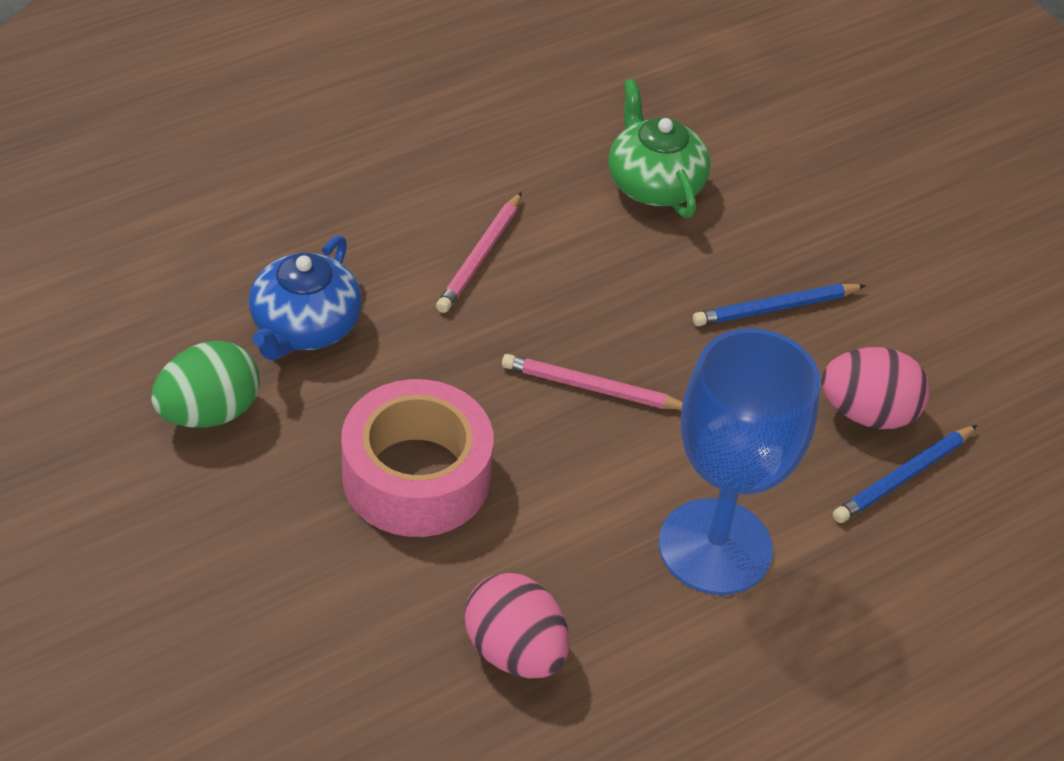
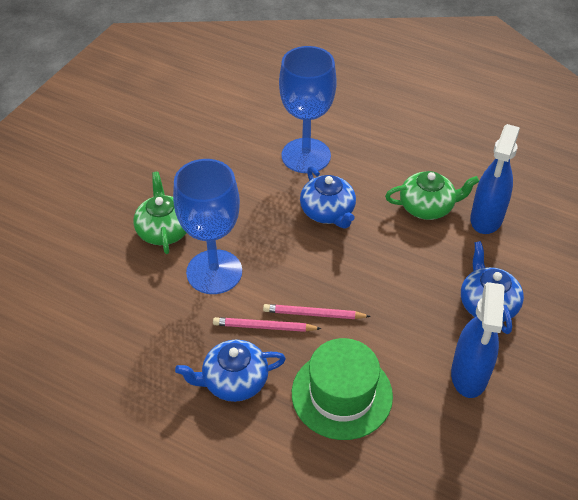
blue goblet: [659,328,820,595] = 1 -> [173,159,242,294] [279,46,337,173] = 2
blue pencil: [693,284,866,326] [833,425,977,523] = 2 -> none = 0
blue spray bottle: none = 0 -> [451,282,505,398] [470,124,520,234] = 2
blue teapot: [249,235,362,360] = 1 -> [175,340,286,402] [300,167,356,229] [461,241,524,334] = 3
green egg: [151,341,260,428] = 1 -> none = 0
green hat: none = 0 -> [292,338,393,440] = 1
green teapot: [608,79,711,218] = 1 -> [133,172,187,254] [385,171,479,220] = 2
pink egg: [464,572,569,678] [821,347,930,429] = 2 -> none = 0
pink tape: [341,379,494,537] = 1 -> none = 0

